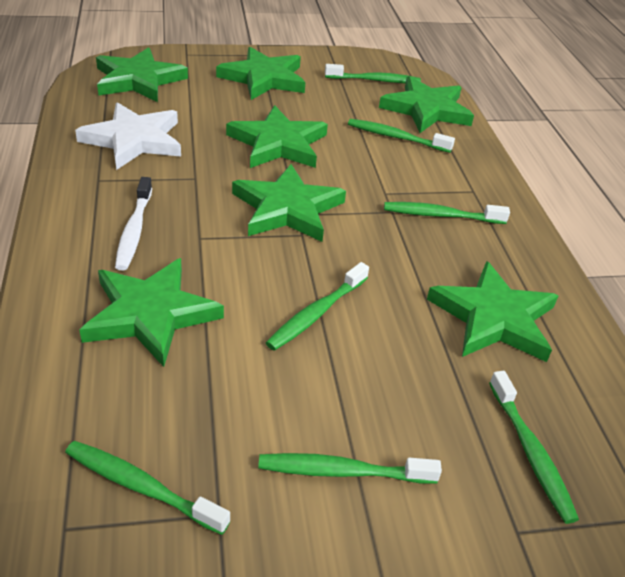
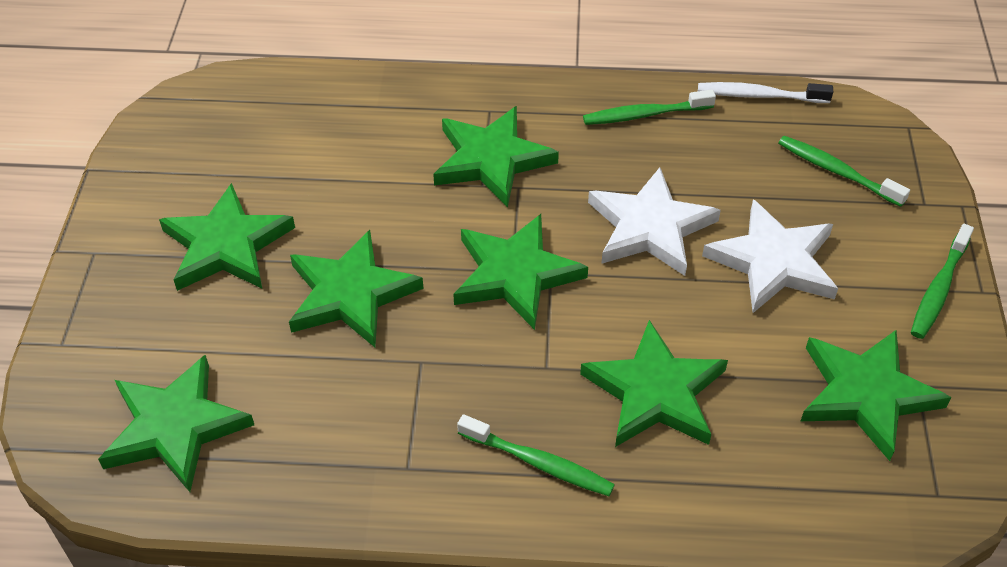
green toothbrush: [65,441,230,535] [258,453,442,484] [266,262,369,351] [325,64,421,83] [348,119,455,153] [384,202,510,224] [489,371,579,524] = 7 -> [457,414,615,496] [583,90,716,125] [778,136,910,207] [911,224,974,339] = 4
white star: [75,102,181,170] = 1 -> [588,167,721,276] [702,199,838,313] = 2

